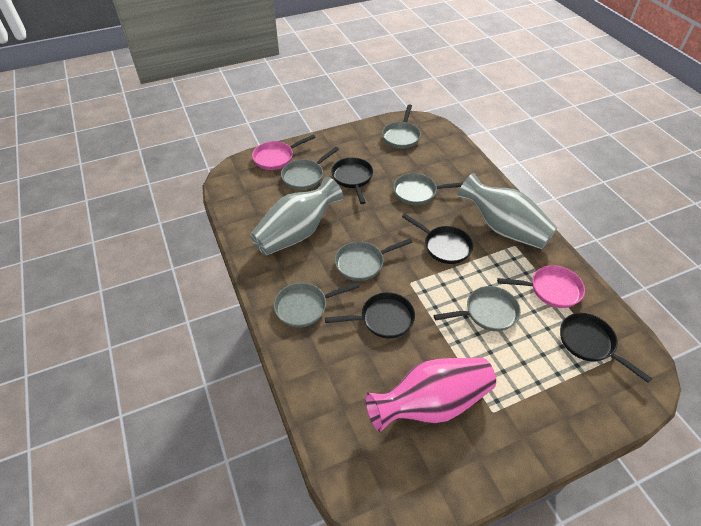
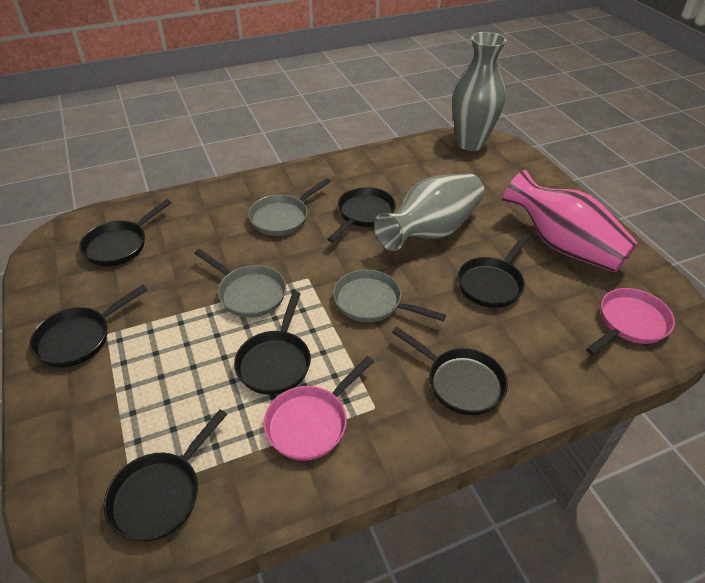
black pan: [325,292,415,338] [331,158,373,204] [402,214,473,264] [560,313,652,383] = 4 -> [29,285,147,367] [79,199,172,266] [103,409,228,542] [234,291,311,395] [327,187,396,243] [392,327,508,415] [458,234,530,308] = 7
grey pan: [274,282,360,328] [281,147,339,190] [335,238,413,281] [382,104,421,149] [393,173,463,205] [434,286,521,331] = 6 -> [194,249,286,318] [248,178,331,236] [333,269,446,322] = 3

